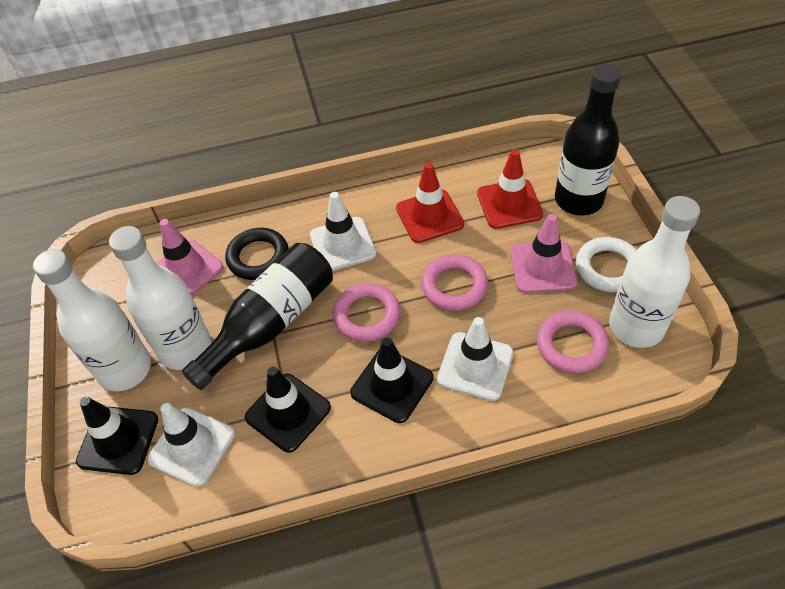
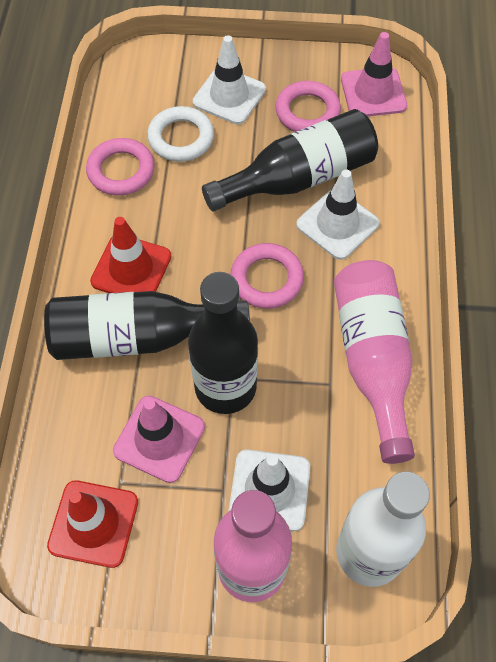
black bottle: [182,243,333,390] [555,64,621,215] = 2 -> [44,291,250,360] [188,272,258,414] [202,109,378,211] = 3
black ring: [225,228,288,280] = 1 -> none = 0
black traffic cone: [76,397,158,475] [245,367,331,453] [350,337,433,423] = 3 -> none = 0
pink bottle: none = 0 -> [214,490,292,602] [334,260,415,464] = 2
white bottle: [33,249,151,391] [109,226,211,370] [609,196,700,348] = 3 -> [336,472,430,587] = 1

